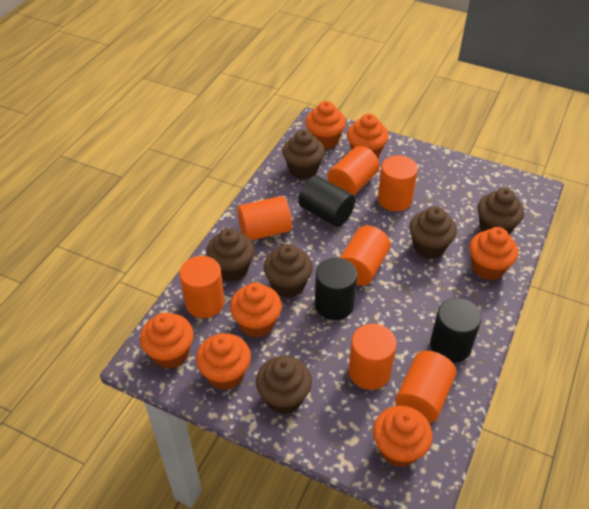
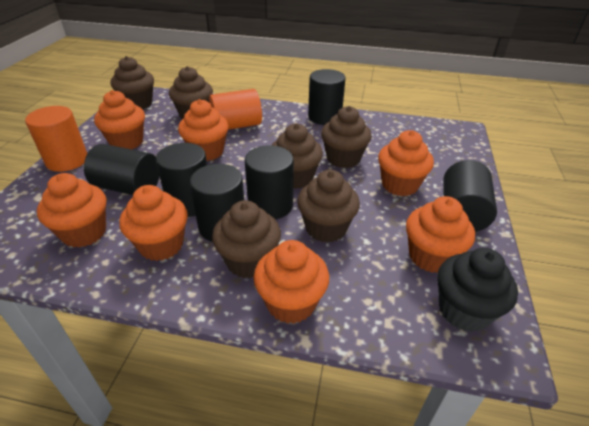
black cupcake: none = 0 -> [437,248,518,332] = 1
black cylinder: [298,176,355,227] [315,258,357,320] [430,298,482,363] = 3 -> [84,144,159,195] [156,143,207,217] [190,164,244,242] [245,145,294,219] [308,69,346,125] [444,160,497,231] = 6
orange cylinder: [179,256,225,318] [237,196,292,241] [327,146,380,195] [340,226,391,286] [349,324,397,390] [378,155,418,212] [395,351,456,423] = 7 -> [25,106,88,172] [209,89,262,130] = 2

